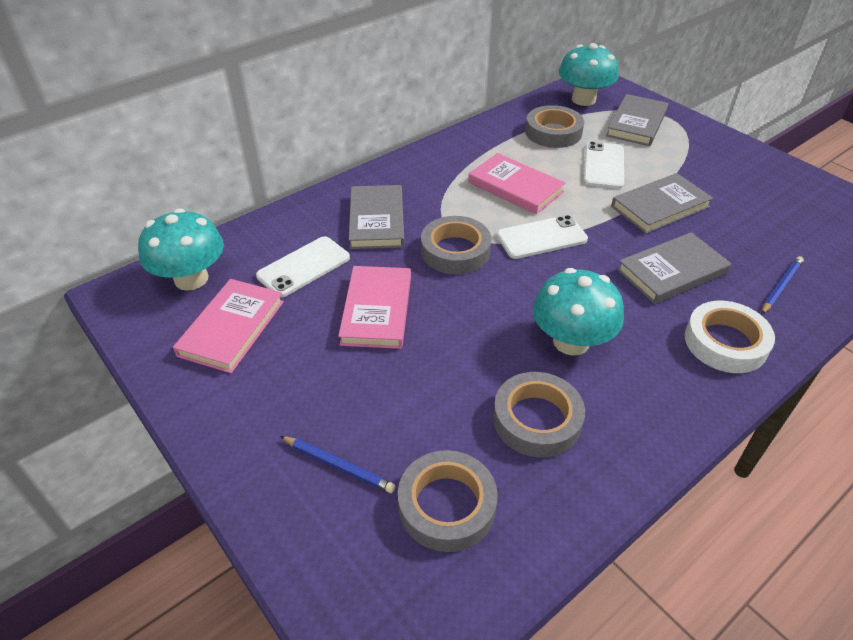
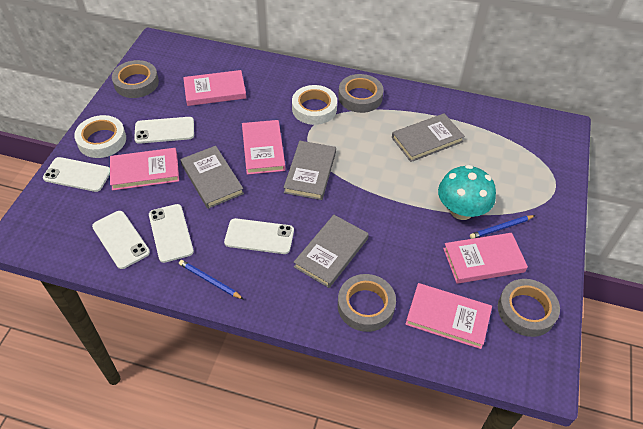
pink book: [173,279,284,373] [338,266,411,349] [468,153,565,214] = 3 -> [110,148,179,191] [183,70,246,106] [242,120,285,175] [405,283,492,349] [443,233,528,284] = 5
turquoise mushroom: [138,208,224,291] [533,268,624,356] [559,43,618,106] = 3 -> [438,165,496,220] = 1
white phone: [256,236,350,298] [496,215,588,259] [583,141,624,189] = 3 -> [43,157,110,192] [92,211,150,269] [134,117,194,144] [149,204,194,263] [224,218,294,254] = 5
white tape: [685,301,775,373] = 1 -> [74,115,126,158] [292,85,337,125] = 2

